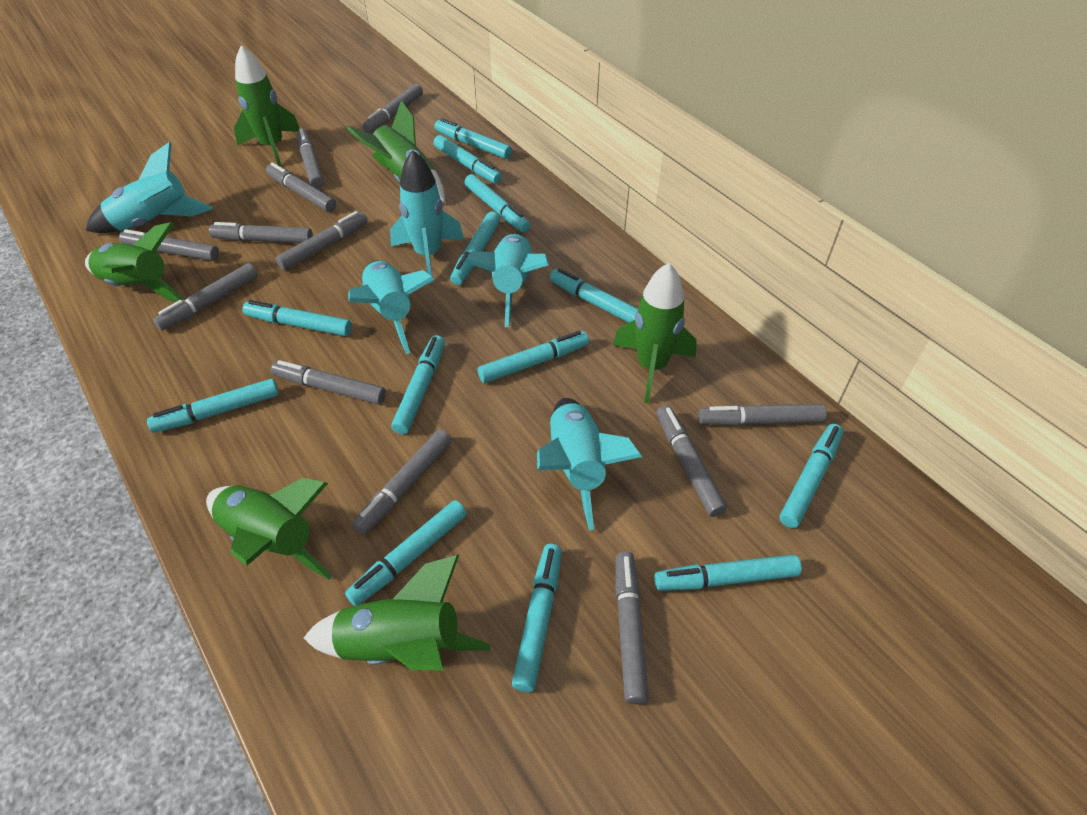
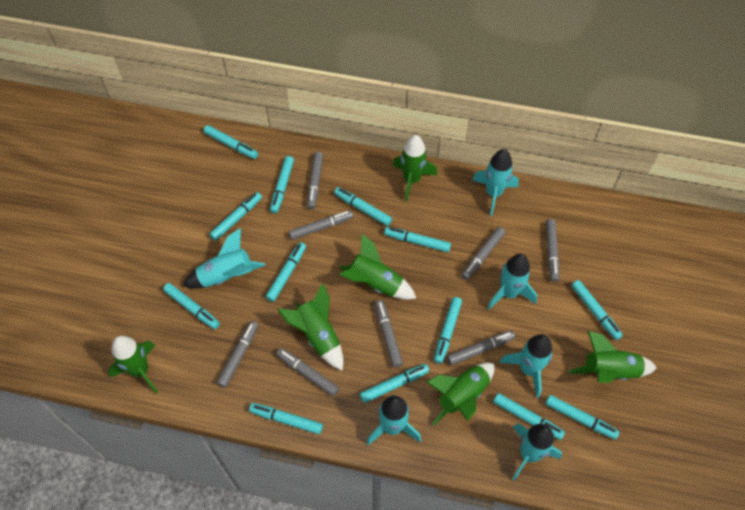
grey marker: [119,229,219,261] [153,263,258,331] [209,222,313,243] [266,163,336,212] [271,360,386,405] [275,211,367,270] [296,128,324,189] [352,429,452,534] [363,84,423,133] [615,551,649,704] [657,405,727,517] [698,404,827,426] = 12 -> [217,321,258,388] [276,348,339,396] [289,210,353,240] [307,151,323,209] [375,300,403,367] [447,330,515,365] [461,227,505,280] [546,219,559,282] = 8
turquoise rocket: [85,142,213,233] [348,261,435,354] [390,150,464,283] [464,234,549,327] [537,398,642,530] = 5 -> [183,228,265,289] [367,395,421,445] [472,149,519,216] [487,254,537,310] [499,334,553,398] [512,423,562,481] = 6

